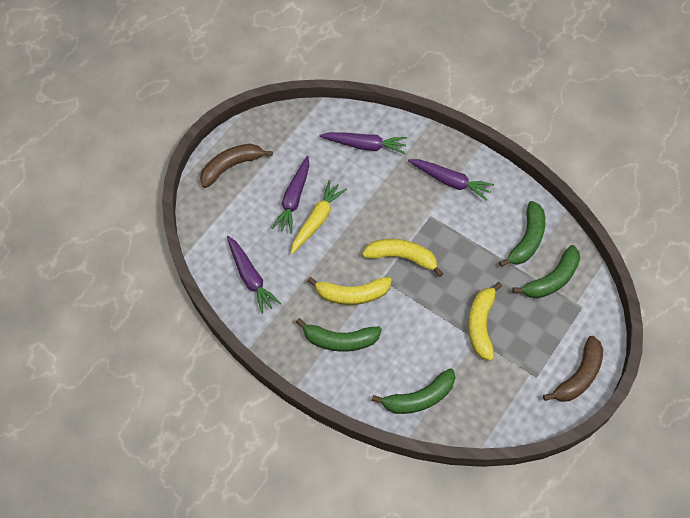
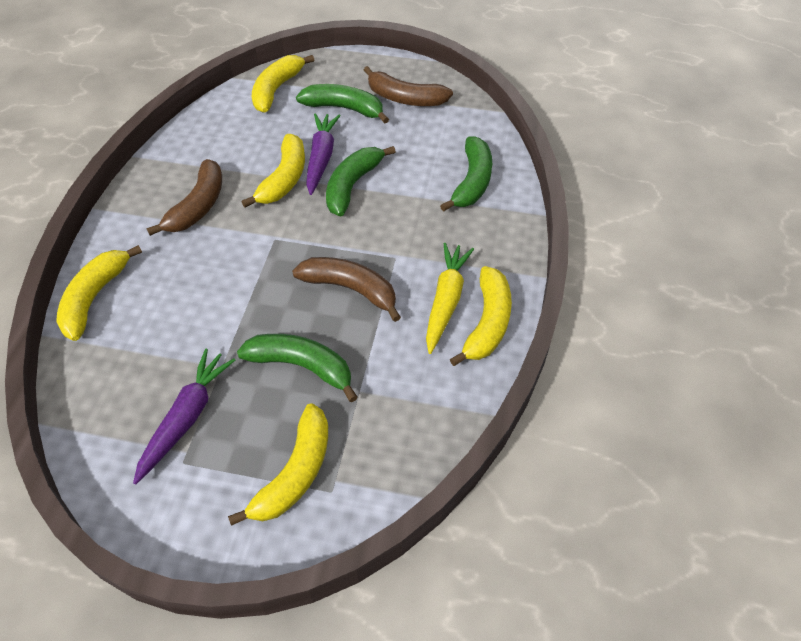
brown banana: [200,144,273,188] [543,336,603,402] = 2 -> [146,159,222,236] [292,257,401,322] [364,66,453,106] = 3
purple carrot: [227,236,281,314] [272,156,309,234] [319,132,407,154] [408,159,494,201] = 4 -> [133,349,235,484] [306,113,341,195] = 2
yellow banana: [307,277,392,305] [362,239,444,277] [468,282,502,361] = 3 -> [56,245,142,341] [228,403,328,526] [241,134,305,208] [252,55,314,112] [450,266,512,366] = 5

